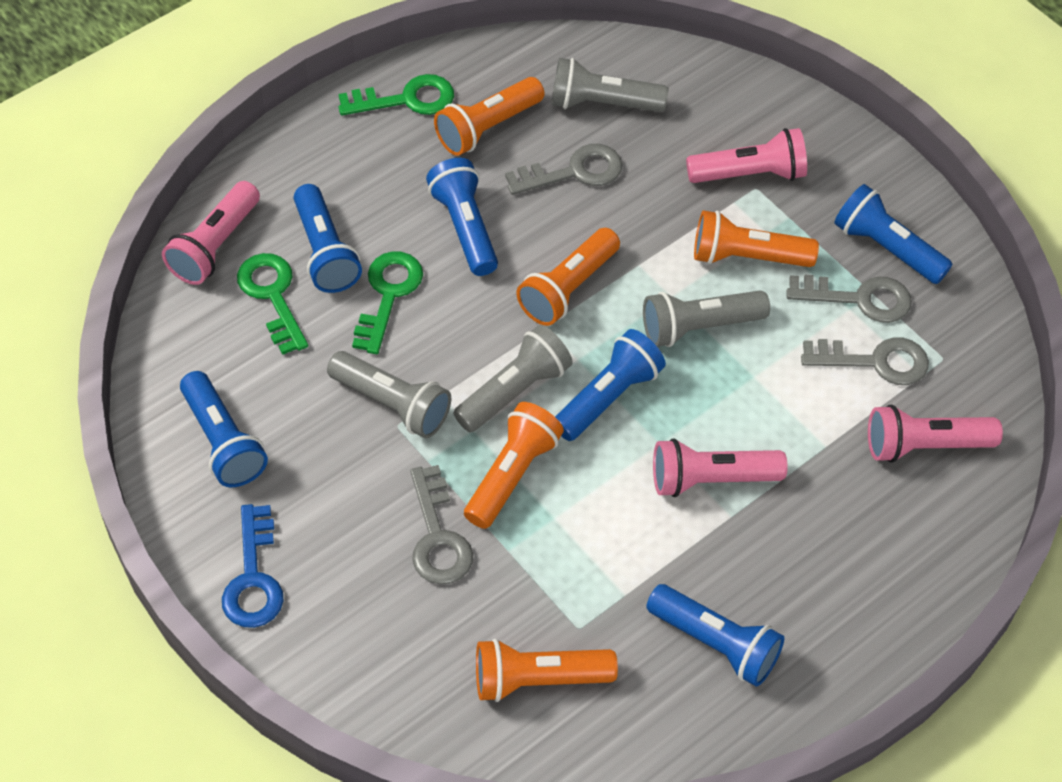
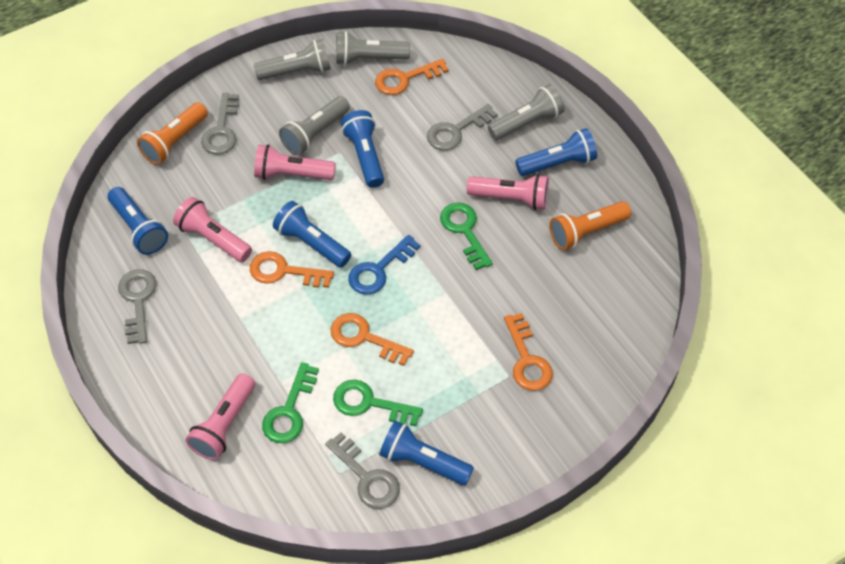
blue flashlight: [180,371,268,487] [294,184,362,293] [426,158,498,276] [555,329,666,441] [646,584,784,687] [834,184,953,284] = 6 -> [108,187,168,255] [273,201,351,268] [341,110,384,188] [379,421,474,486] [515,128,597,176] = 5
orange flashlight: [434,77,544,156] [464,402,564,529] [476,639,618,702] [516,228,620,326] [694,210,819,267] = 5 -> [137,102,208,165] [550,201,631,250] = 2
orange key: none = 0 -> [250,251,334,288] [331,313,414,366] [375,58,449,95] [504,313,553,391] = 4

